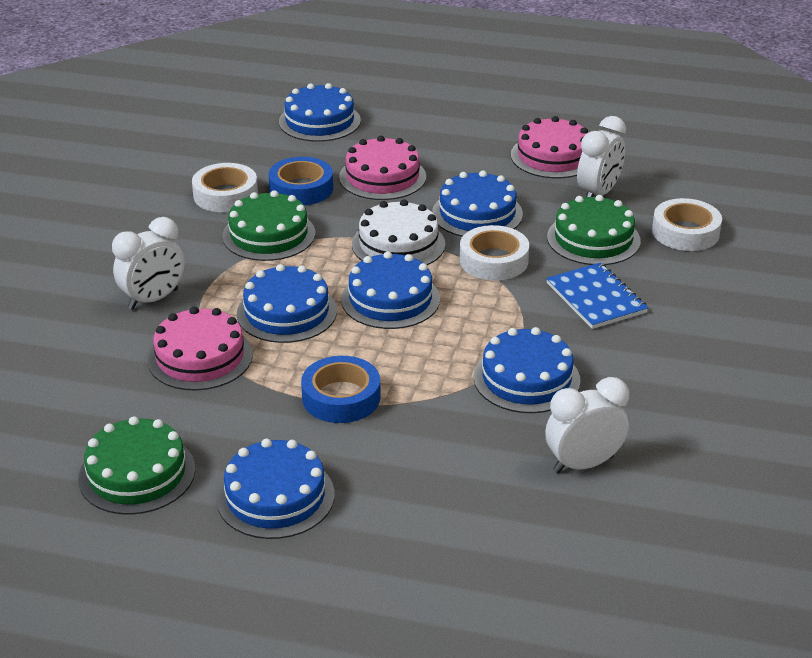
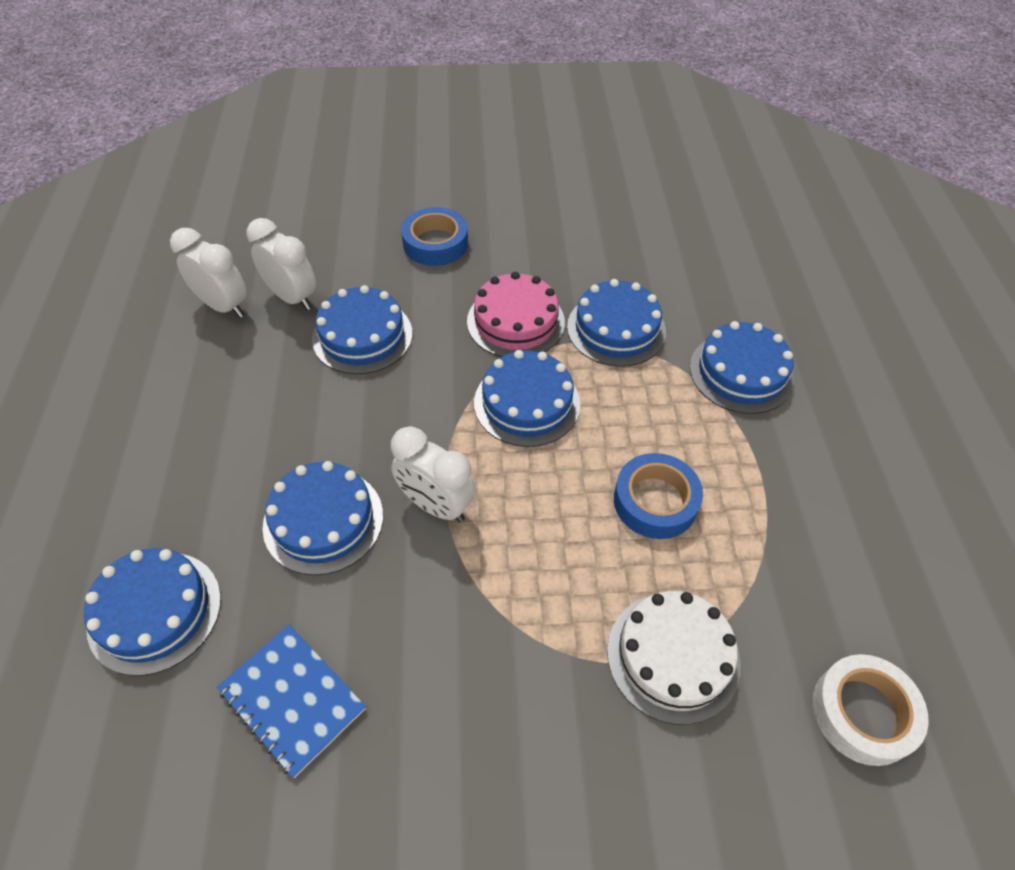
green cake: [78,416,195,515] [222,190,315,261] [547,195,641,265] = 3 -> none = 0
pink cake: [148,307,253,390] [339,136,426,200] [511,116,589,178] = 3 -> [467,272,565,357] = 1
white tape: [192,163,258,212] [460,225,529,280] [652,198,722,251] = 3 -> [812,654,929,766] = 1

